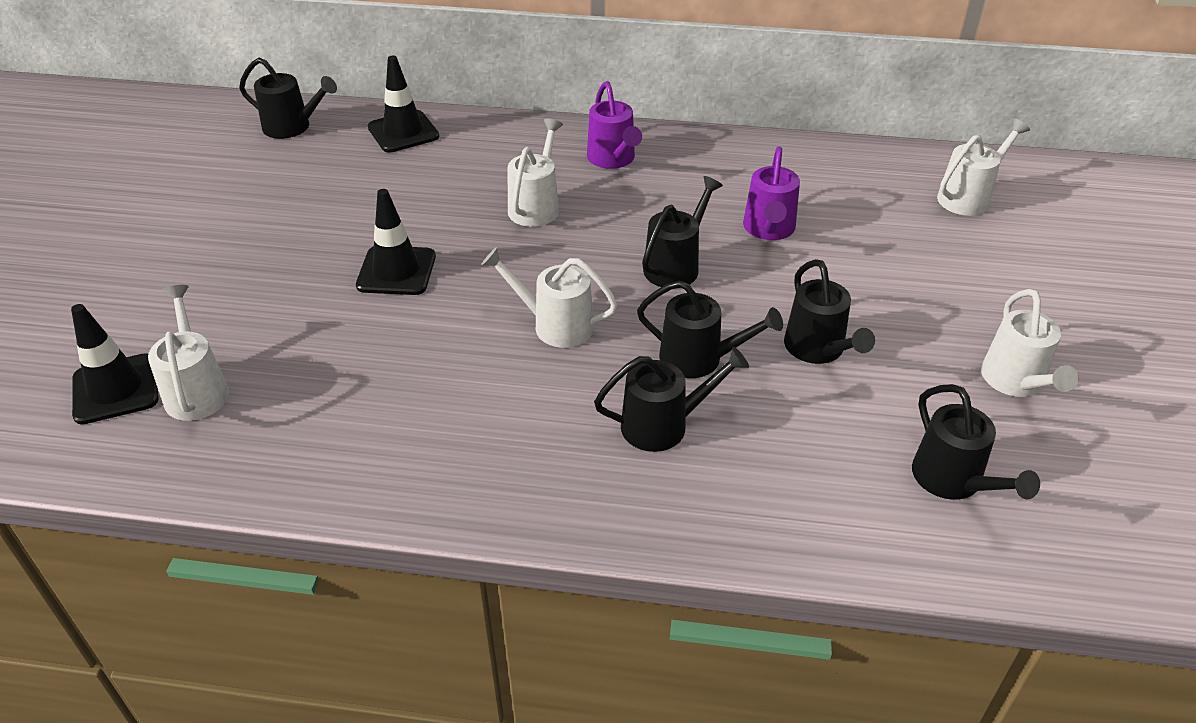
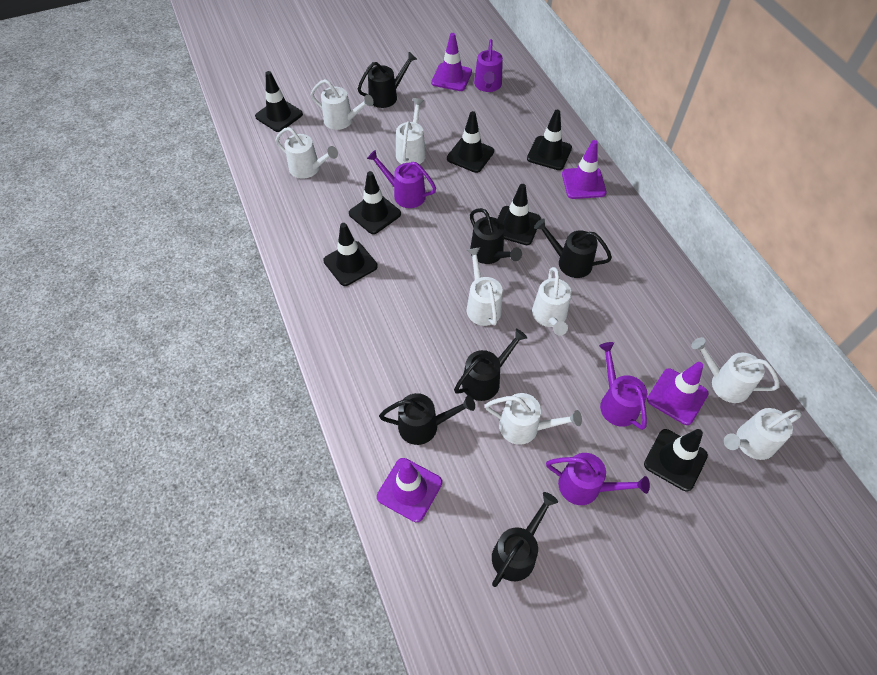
black traffic cone: [71,304,159,424] [356,189,436,295] [368,56,439,153] = 3 -> [255,71,303,132] [323,223,378,286] [349,171,401,234] [447,111,494,173] [497,184,541,245] [527,110,572,170] [644,429,708,491] = 7
purple traffic cone: none = 0 -> [377,458,442,522] [431,33,472,91] [562,140,607,199] [647,362,708,425] = 4
purple watering can: [587,81,642,169] [743,147,800,240] = 2 -> [367,150,436,208] [474,39,503,92] [546,453,650,505] [599,342,647,430] = 4
white watering can: [148,285,229,421] [481,247,618,348] [508,118,563,227] [937,119,1030,216] [981,289,1079,397] = 5 -> [276,127,338,179] [310,79,374,130] [396,98,426,164] [467,247,503,326] [485,393,582,445] [532,267,571,335] [691,337,780,403] [724,408,802,460] = 8

